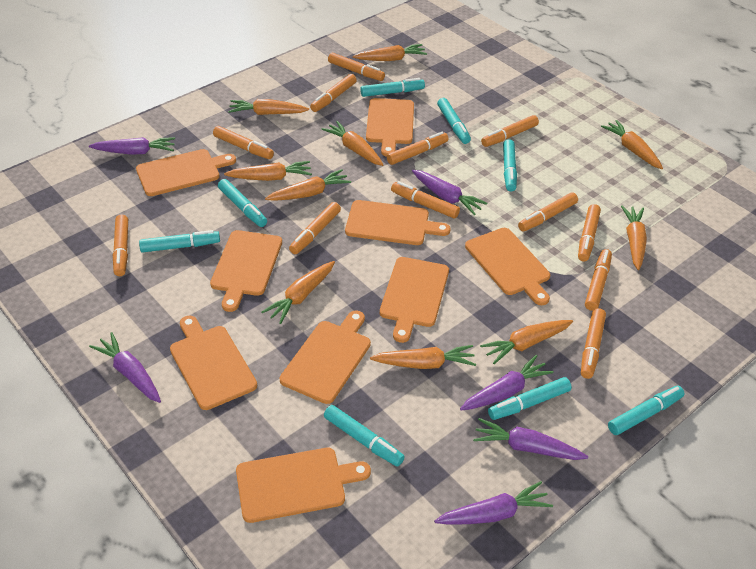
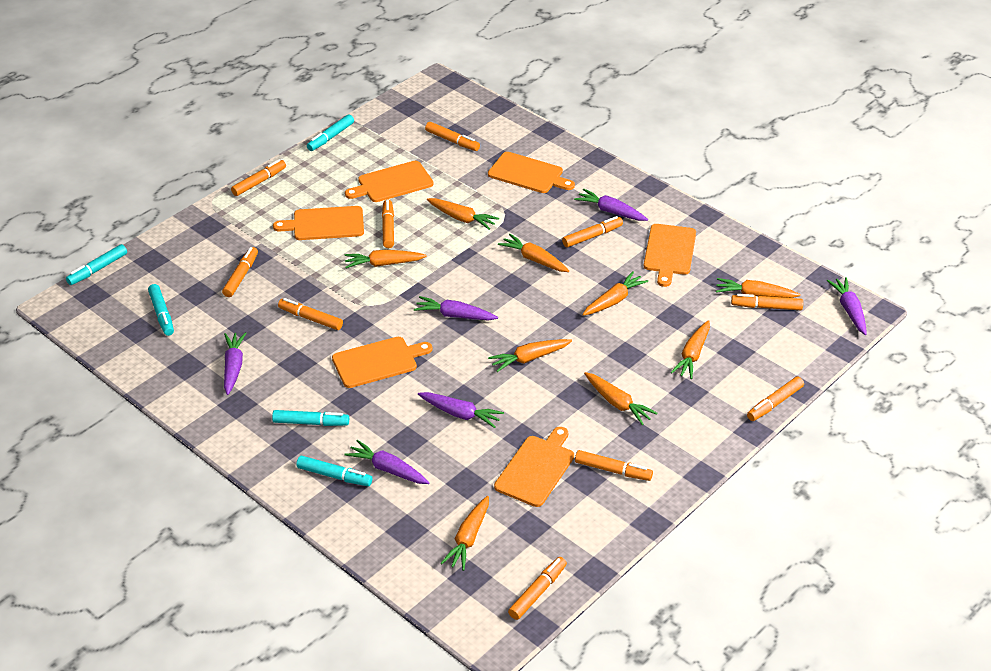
orange carrot: [224,161,312,181] [228,99,309,115] [262,261,335,324] [265,169,351,201] [322,121,384,166] [353,44,427,61] [370,345,476,369] [480,320,573,364] [601,120,663,169] [621,206,647,270] = 10 -> [344,250,427,268] [427,198,499,230] [441,496,489,571] [488,339,572,372] [498,234,569,272] [582,271,648,316] [584,372,658,425] [670,320,710,379] [716,278,801,298] = 9
orange cutting board: [136,149,236,196] [170,316,257,410] [210,230,282,312] [236,448,371,523] [280,310,371,404] [345,200,451,245] [366,98,414,157] [380,257,449,343] [465,228,550,305] = 9 -> [273,206,364,240] [332,337,433,388] [345,161,433,202] [488,152,575,193] [494,427,574,507] [644,224,696,287] = 6
orange marker: [113,215,128,276] [213,126,274,159] [289,202,341,254] [310,74,357,112] [328,53,385,81] [387,132,448,165] [391,181,460,218] [481,115,539,147] [518,192,578,232] [578,204,601,262] [581,308,606,379] [585,249,612,311] = 12 -> [222,247,258,297] [231,159,286,196] [278,298,343,330] [382,200,394,248] [425,122,480,151] [508,557,567,620] [562,216,623,247] [575,450,653,481] [731,294,803,310] [747,376,804,421] = 10
turquoise marker: [139,230,220,253] [218,179,267,227] [324,405,405,467] [360,78,425,97] [437,98,471,144] [488,377,572,420] [503,139,517,192] [608,386,685,435] = 8 -> [66,244,127,285] [148,284,174,336] [272,410,349,426] [296,456,372,486] [307,114,354,151] = 5

